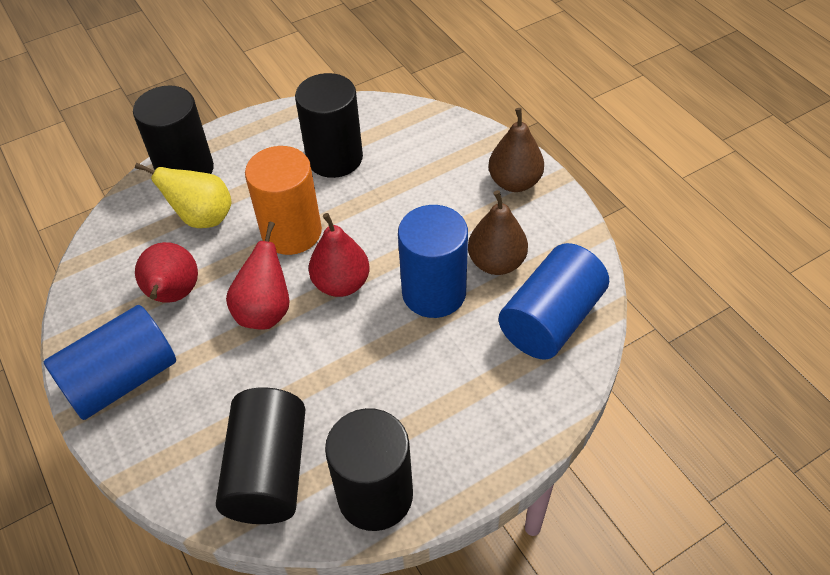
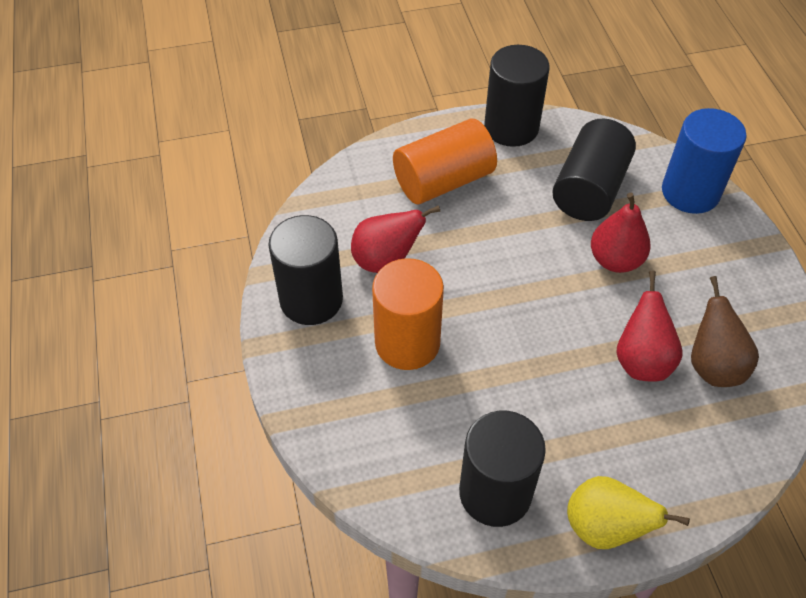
blue cylinder: [44,305,176,420] [398,205,468,318] [498,243,609,360] = 3 -> [662,108,747,214] = 1
brown pear: [468,190,528,275] [488,108,544,192] = 2 -> [691,276,759,387] = 1
orange cylinder: [245,146,322,255] = 1 -> [372,258,444,370] [393,119,497,204] = 2

